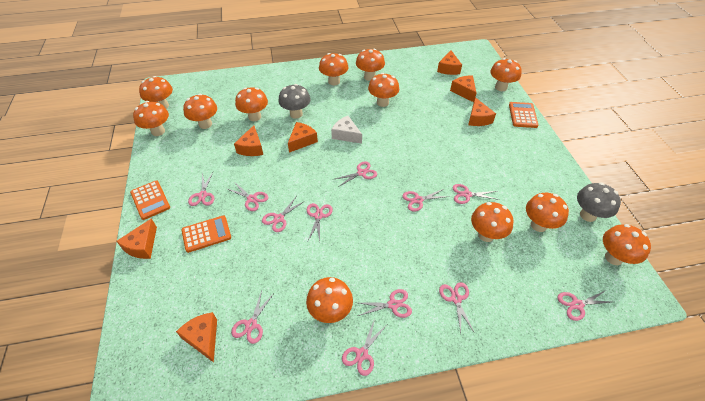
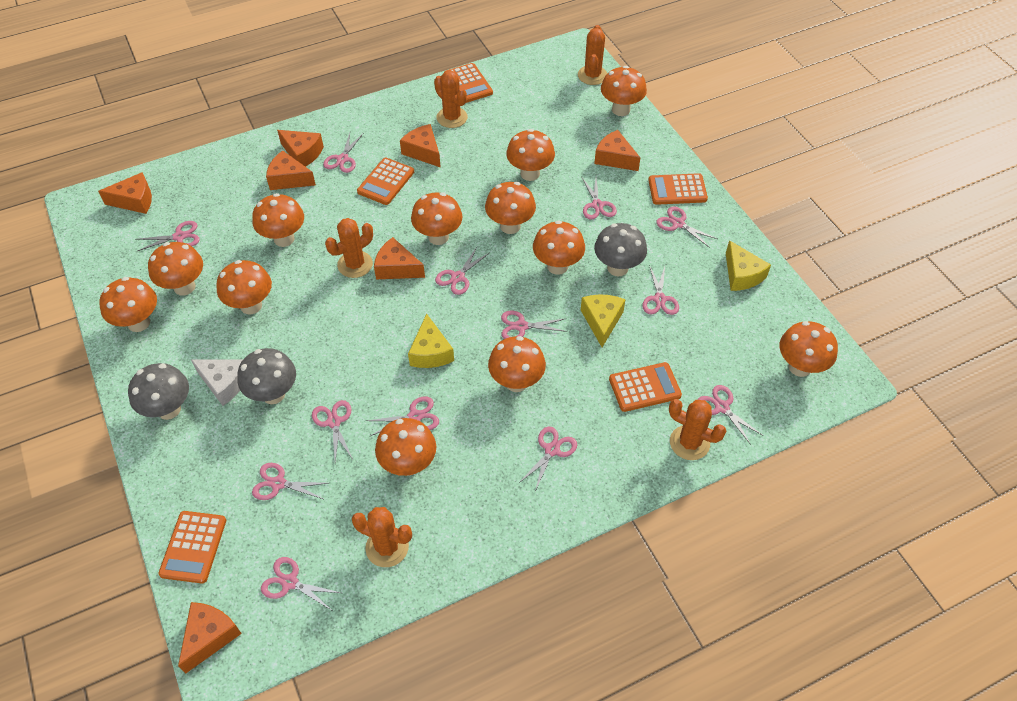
grey mushroom: [278,84,311,119] [577,182,621,222] = 2 -> [128,363,189,420] [237,348,296,404] [594,223,647,276] = 3
orange cactus: none = 0 -> [325,218,373,278] [352,507,412,567] [434,70,468,128] [578,25,607,85] [669,399,726,460] = 5
orange calculator: [130,181,170,220] [181,215,231,253] [509,102,538,128] = 3 -> [158,511,226,584] [357,158,414,205] [446,63,493,103] [609,362,682,412] [648,173,708,205] = 5
pink scissors: [188,172,214,206] [227,182,269,211] [231,291,273,344] [262,197,305,232] [307,203,333,241] [335,161,377,187] [342,319,386,376] [358,289,412,318] [402,189,450,211] [439,282,474,333] [453,184,499,204] [558,290,611,321] = 12 -> [135,221,200,251] [252,463,328,500] [261,557,341,610] [312,400,353,462] [323,133,364,173] [366,396,439,436] [435,247,489,295] [501,311,568,339] [519,427,577,491] [581,176,617,220] [642,265,679,315] [656,207,717,248] [697,385,764,445] = 13
yellow cheese: none = 0 -> [408,314,454,368] [581,295,626,347] [726,240,771,291] = 3

